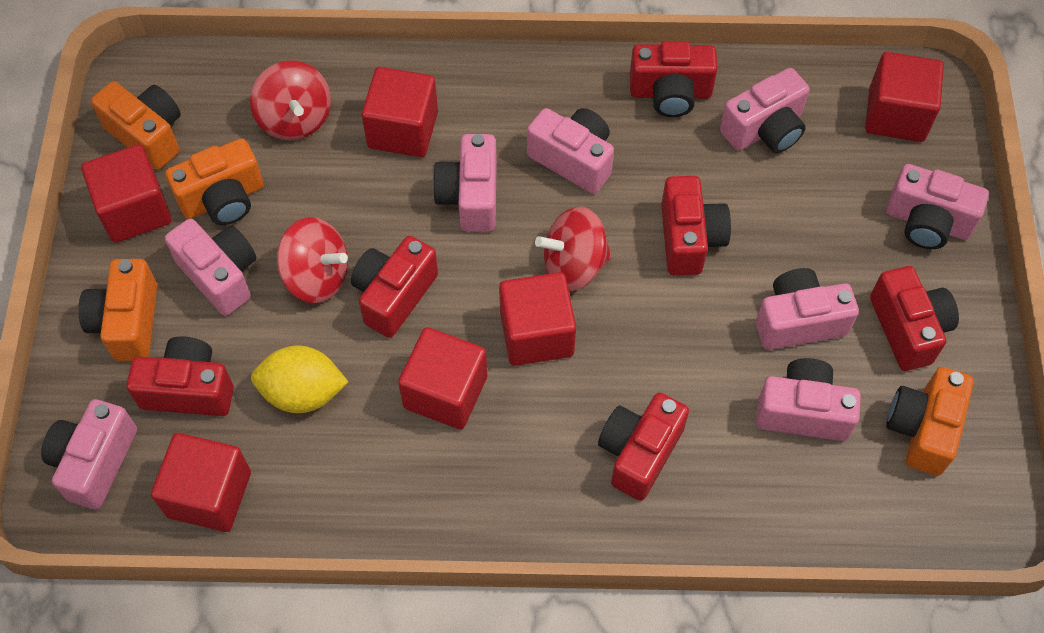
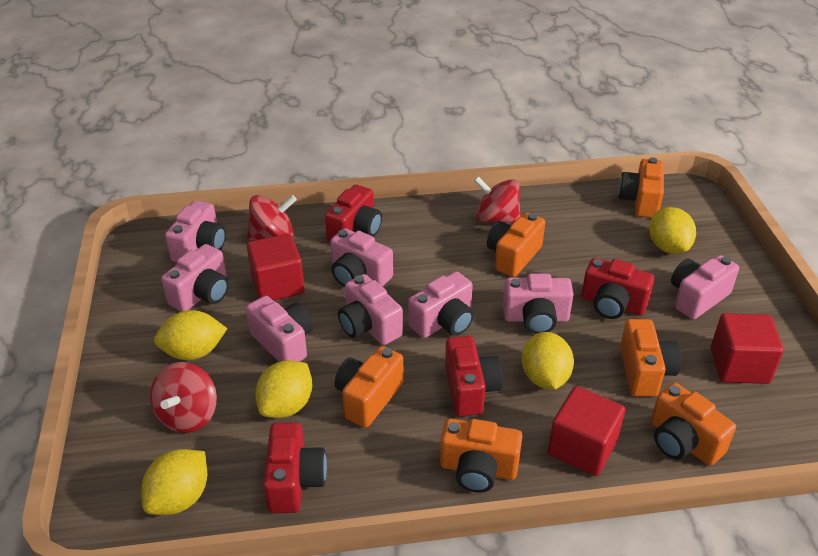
orange camera: [78,259,157,361] [91,81,181,170] [165,138,264,225] [886,367,974,476] = 4 -> [335,346,403,428] [440,419,522,493] [487,213,545,277] [618,157,664,218] [620,319,682,397] [651,383,736,466] = 6
red camera: [126,336,234,416] [351,236,438,338] [598,393,689,501] [630,41,717,117] [661,176,731,275] [870,266,959,371] = 6 -> [263,422,327,513] [325,184,382,242] [445,336,503,417] [582,258,655,319] = 4
red cube: [81,144,172,243] [151,433,251,532] [362,67,438,157] [398,327,487,429] [499,272,576,366] [865,52,944,142] = 6 -> [247,234,305,301] [548,386,625,476] [711,313,784,384] = 3
yellow lemon: [251,345,348,413] = 1 -> [141,449,207,515] [154,310,228,360] [255,360,312,418] [522,332,574,390] [649,207,696,254] = 5

